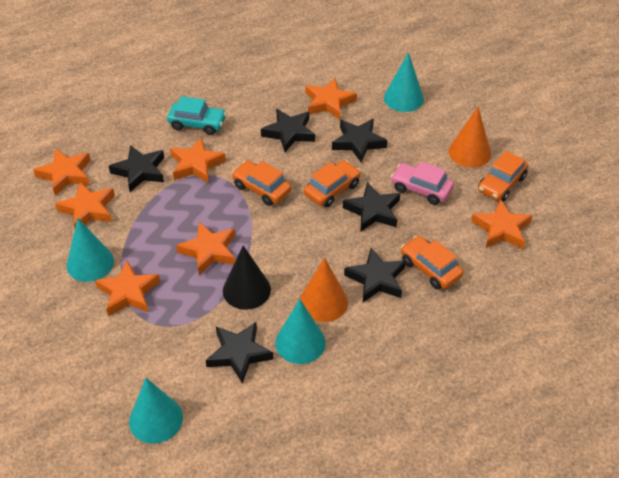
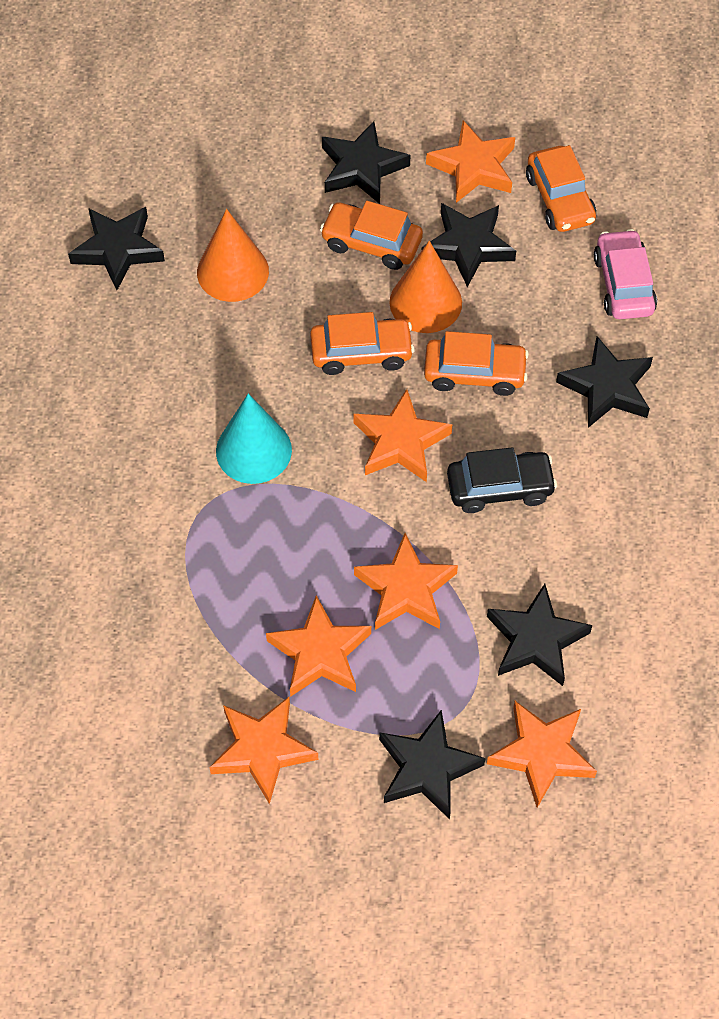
black car: none = 0 -> [447,447,557,513] = 1
black cone: [223,246,271,310] = 1 -> none = 0
orange star: [33,149,90,195] [55,182,115,228] [95,261,160,316] [170,137,226,183] [176,222,235,275] [306,78,357,119] [471,199,533,249] = 7 -> [209,697,318,804] [266,595,371,697] [354,389,453,482] [354,533,458,630] [426,120,515,203] [487,701,597,808] = 6
turquoise car: [167,96,227,135] = 1 -> none = 0
turquoise cone: [67,218,114,282] [129,378,183,443] [275,299,326,364] [384,52,424,112] = 4 -> [216,394,292,484] = 1

